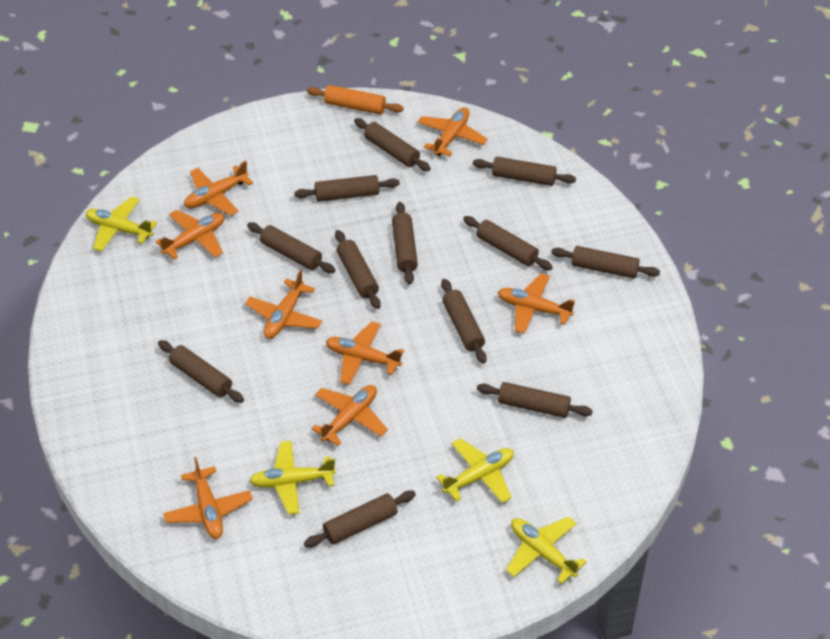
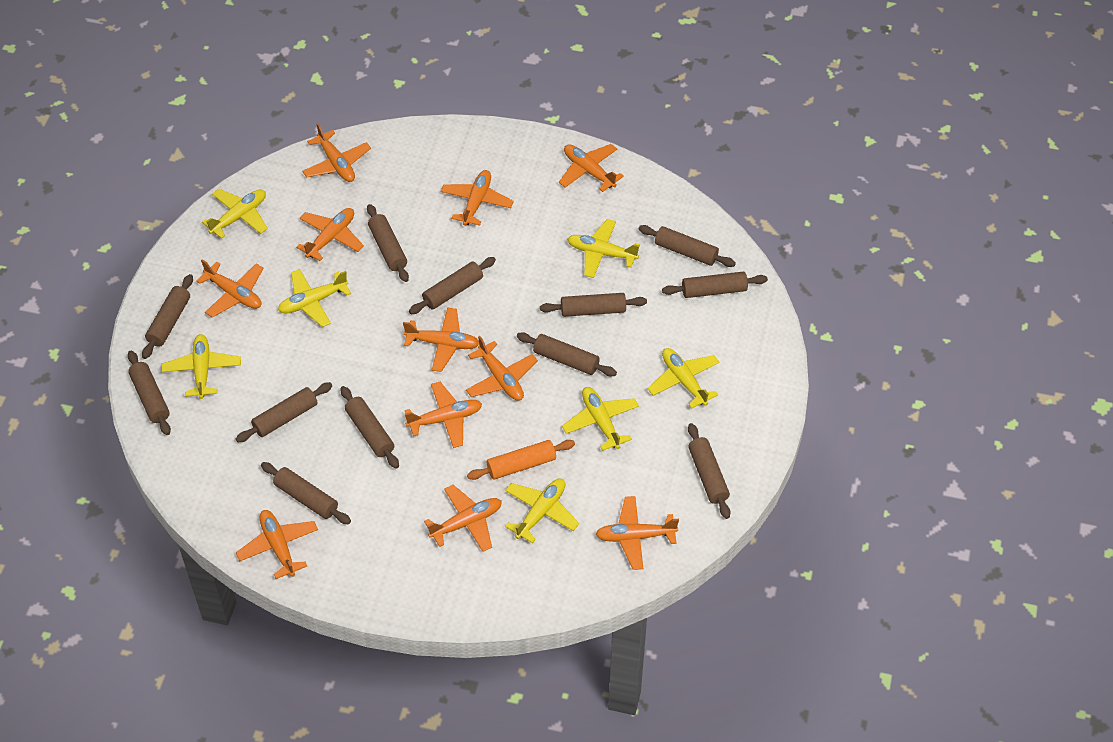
orange plane: [155,210,224,259] [163,457,253,539] [184,161,253,216] [245,270,322,339] [311,385,388,446] [326,321,404,385] [417,107,488,156] [498,273,575,334] = 8 -> [196,259,264,317] [236,510,318,579] [296,208,364,261] [302,123,371,182] [403,308,479,372] [405,382,482,448] [424,485,502,552] [441,170,514,226] [466,336,538,401] [559,144,624,192] [596,496,679,570] = 11
yellow plane: [86,196,157,252] [249,441,336,515] [436,438,514,504] [506,516,587,584] = 4 -> [161,334,241,399] [202,189,268,239] [278,269,351,327] [505,478,579,543] [562,387,639,451] [567,219,640,278] [648,348,720,409] = 7

